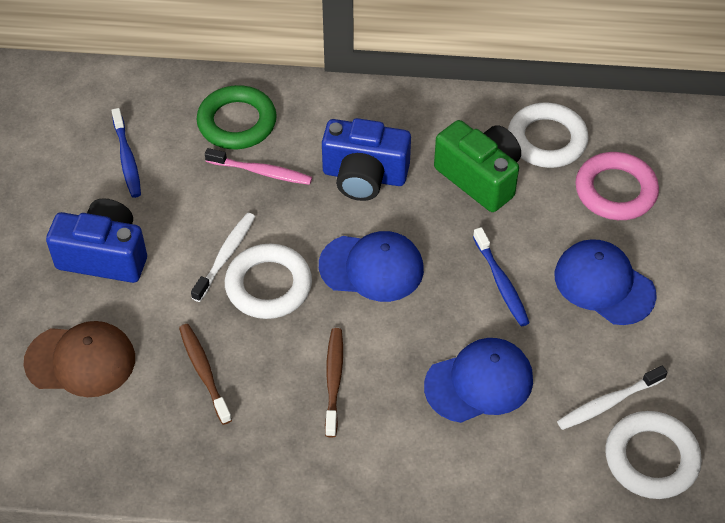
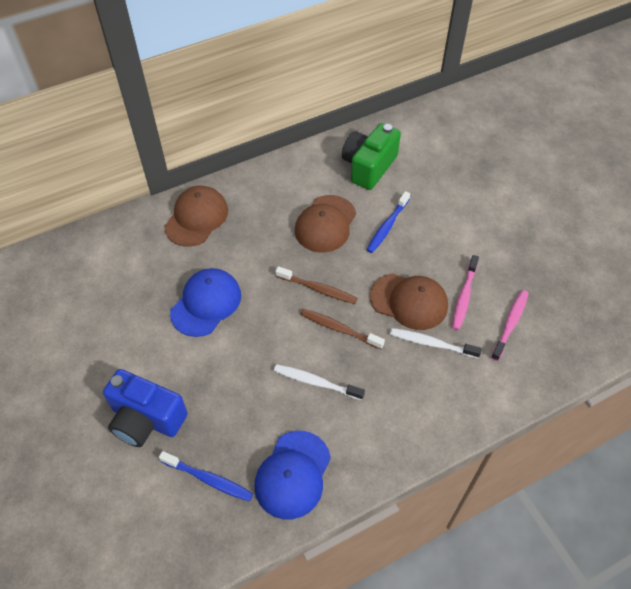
blue camera: [46,198,147,283] [322,118,411,201] = 2 -> [103,369,188,447] = 1
blue cap: [319,231,424,302] [424,338,533,423] [555,239,657,325] = 3 -> [170,268,241,337] [254,431,331,519] = 2
brown cap: [24,321,135,397] = 1 -> [164,186,228,247] [295,195,356,253] [370,273,448,330] = 3
green ring: [197,85,277,149] = 1 -> none = 0
pink ring: [575,152,659,220] = 1 -> none = 0
pink toothbrush: [205,148,312,185] = 1 -> [452,255,479,330] [491,290,529,361] = 2
white ring: [225,244,312,319] [508,103,589,168] [605,411,702,499] = 3 -> none = 0

